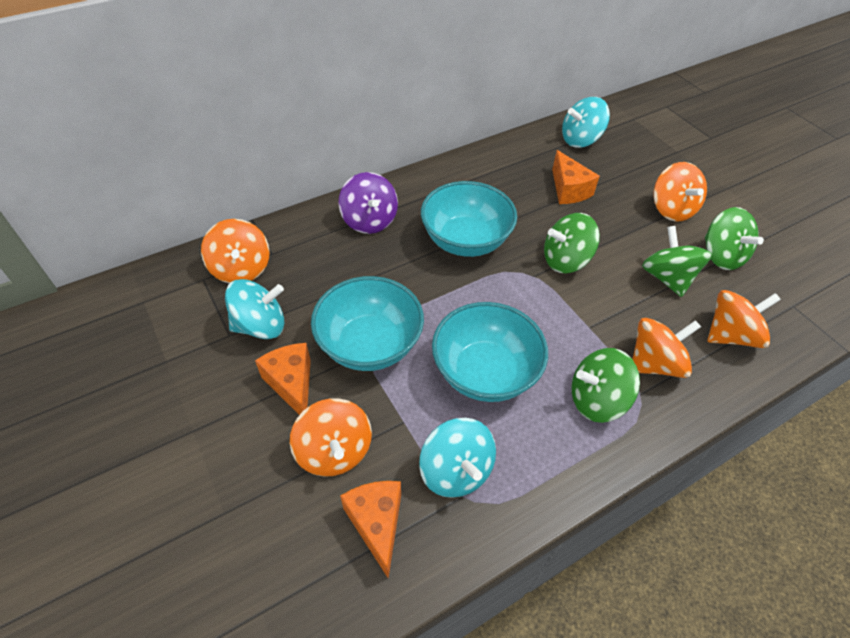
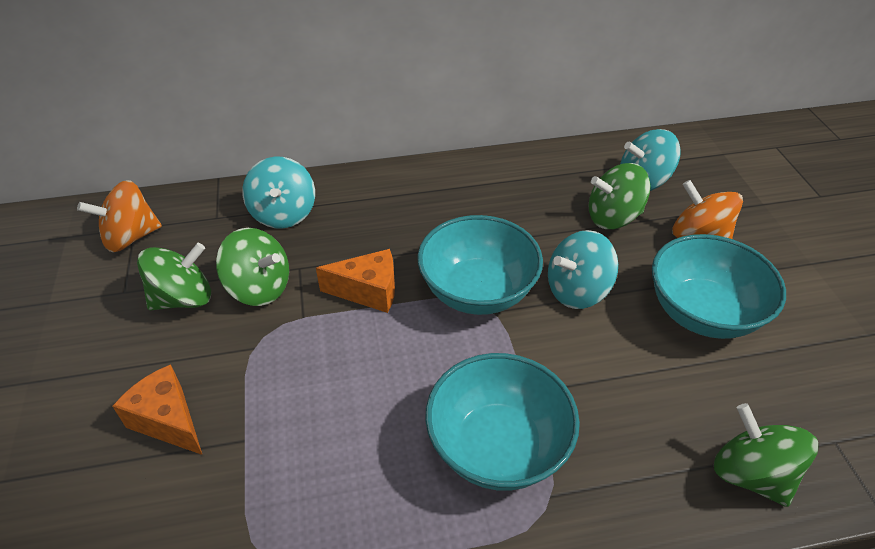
orange cheese: [255,343,311,415] [340,481,401,578] [552,150,600,204] = 3 -> [112,364,202,455] [316,249,395,313] = 2
orange spinning top: [201,219,270,284] [290,398,372,477] [632,318,701,378] [653,162,707,222] [707,290,781,348] = 5 -> [77,180,162,252] [672,180,743,239] = 2
purple spinning top: [338,172,398,234] = 1 -> none = 0

